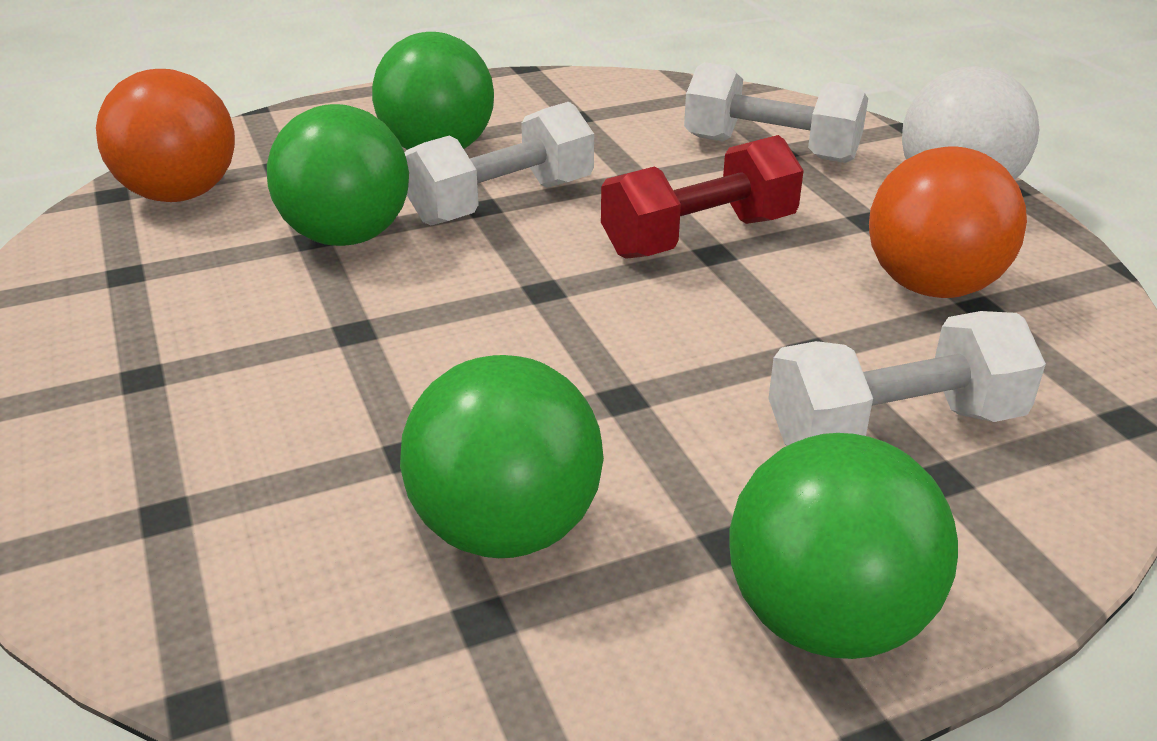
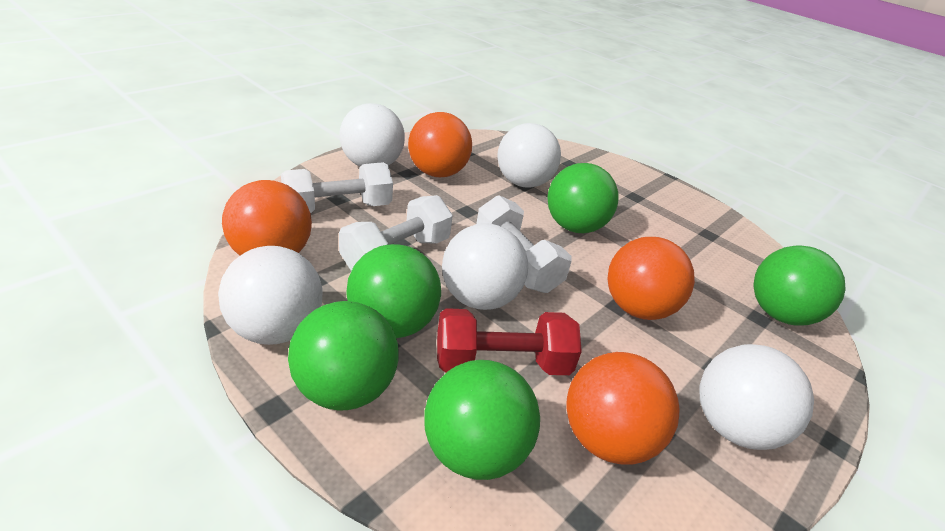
green ball: [267,104,409,246] [372,32,494,150] [400,355,604,558] [729,433,958,659] = 4 -> [288,301,399,410] [346,244,441,338] [424,360,540,480] [547,163,619,233] [753,245,846,325] = 5
orange ball: [96,69,235,202] [869,146,1027,298] = 2 -> [222,180,312,256] [408,112,472,177] [566,352,680,465] [607,237,695,320] = 4
white ball: [902,66,1040,180] = 1 -> [218,246,323,345] [339,103,405,167] [442,223,528,310] [497,123,561,188] [700,344,814,450] = 5

